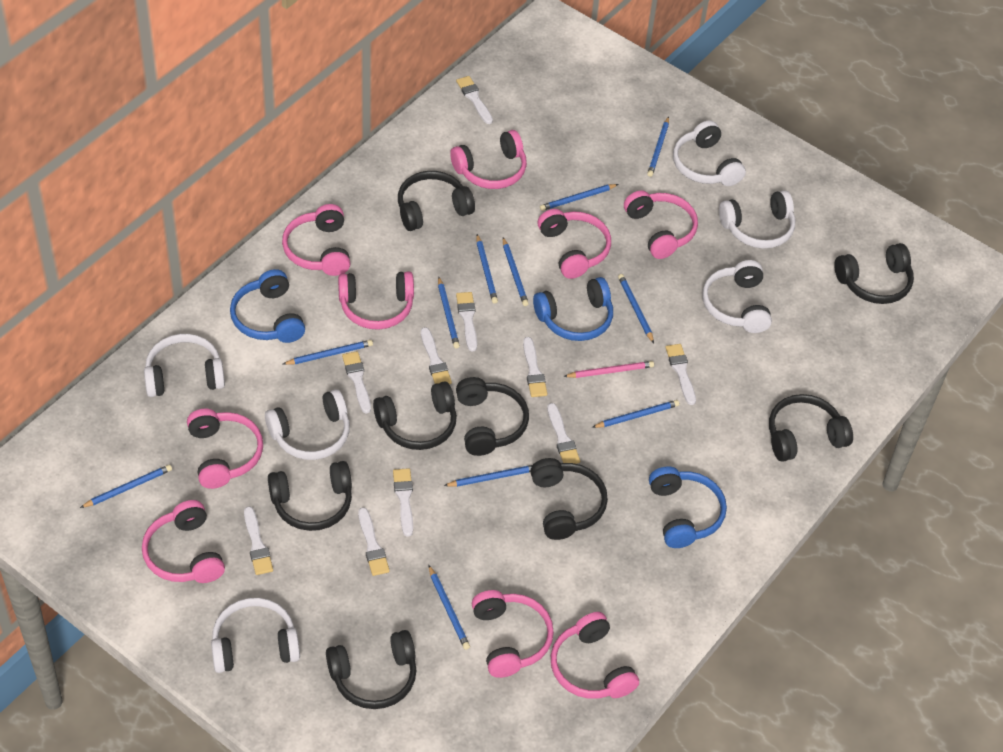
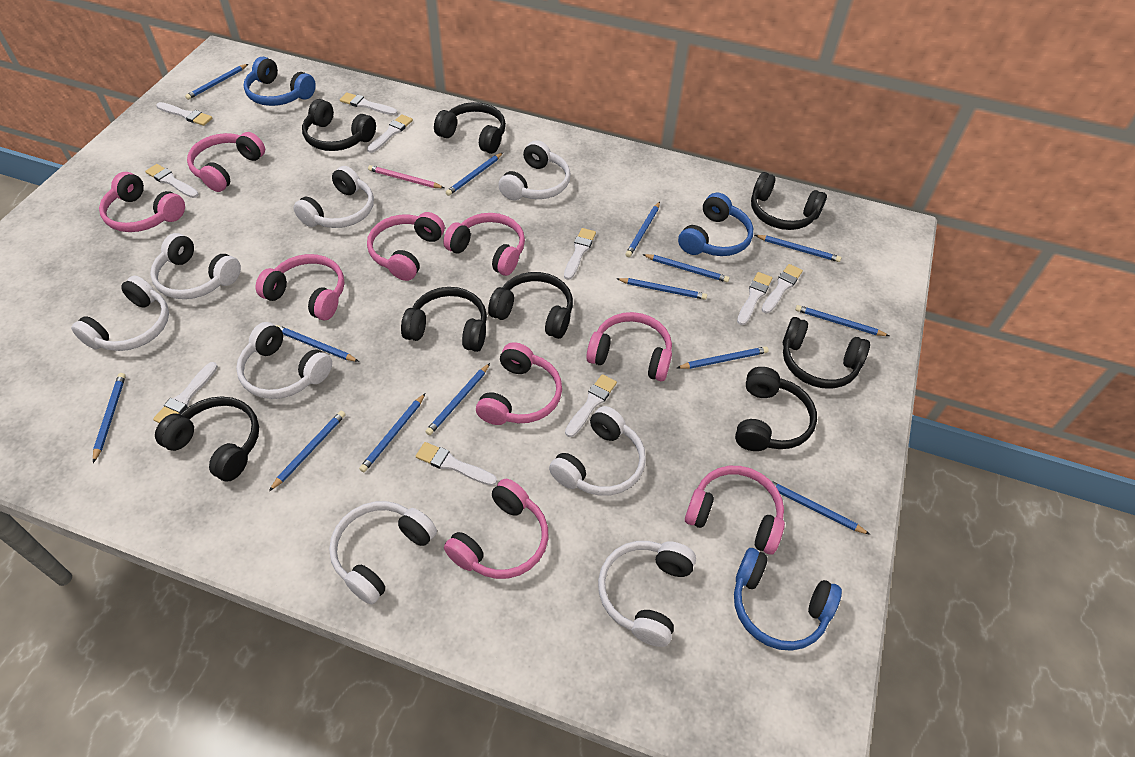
blue pencil: [80,464,172,508] [283,340,373,365] [428,565,470,650] [438,277,460,349] [444,465,532,487] [476,234,498,304] [503,238,529,306] [540,184,618,211] [592,400,679,428] [618,274,654,343] [647,116,669,177] = 11 -> [93,373,126,463] [185,64,248,100] [269,411,346,491] [276,325,359,362] [359,393,425,472] [425,363,490,435] [446,153,503,196] [617,278,707,300] [626,202,660,257] [642,254,729,282] [677,346,769,369] [755,235,841,262] [771,481,870,535] [795,305,889,336] = 14
white headphones: [144,334,225,397] [211,598,300,673] [265,389,350,460] [673,121,746,186] [702,260,772,333] [719,190,795,249] = 6 -> [71,275,169,351] [150,233,241,299] [236,322,332,399] [294,166,374,228] [329,501,437,604] [498,140,570,200] [549,406,646,496] [598,541,696,647] = 8

